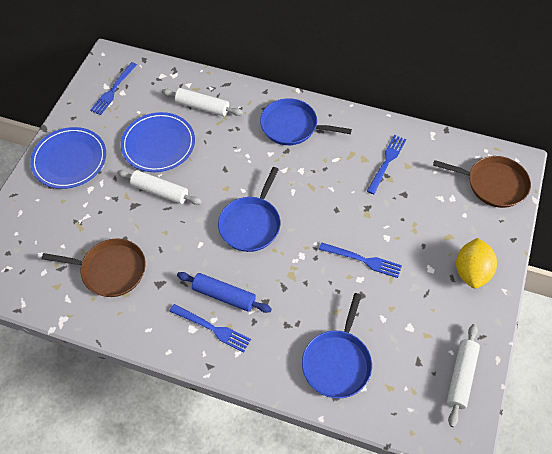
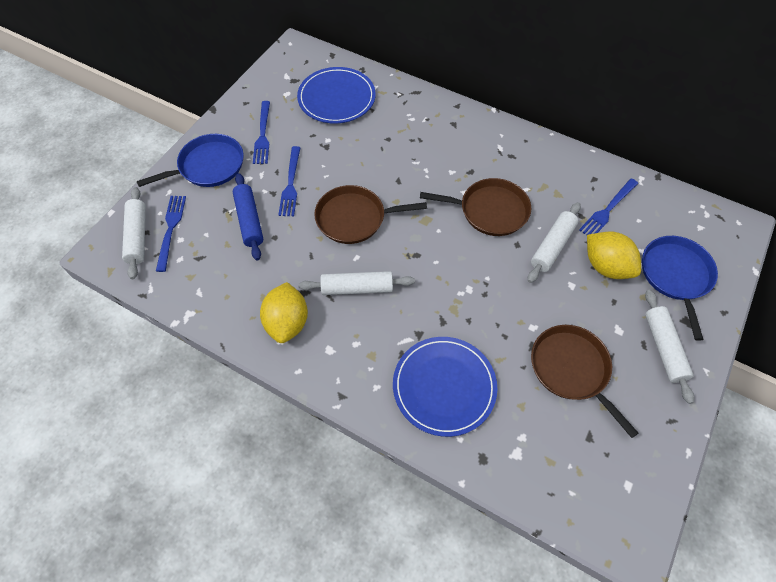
blue pan: [218,167,281,252] [260,98,352,145] [302,293,372,399] = 3 -> [136,134,244,187] [642,236,718,341] = 2
brown pan: [42,238,146,297] [433,156,531,208] = 2 -> [314,185,427,244] [420,178,531,236] [531,325,638,438] = 3
white rolling pin: [117,170,202,205] [162,88,243,116] [447,324,480,427] = 3 -> [122,187,146,279] [298,271,415,295] [528,202,581,283] [645,290,694,404] = 4
yellow lemon: [456,238,497,288] = 1 -> [260,282,308,343] [587,231,641,279] = 2

